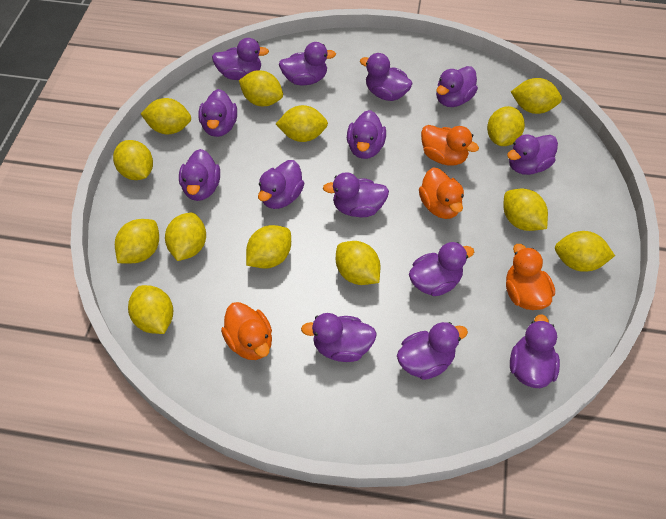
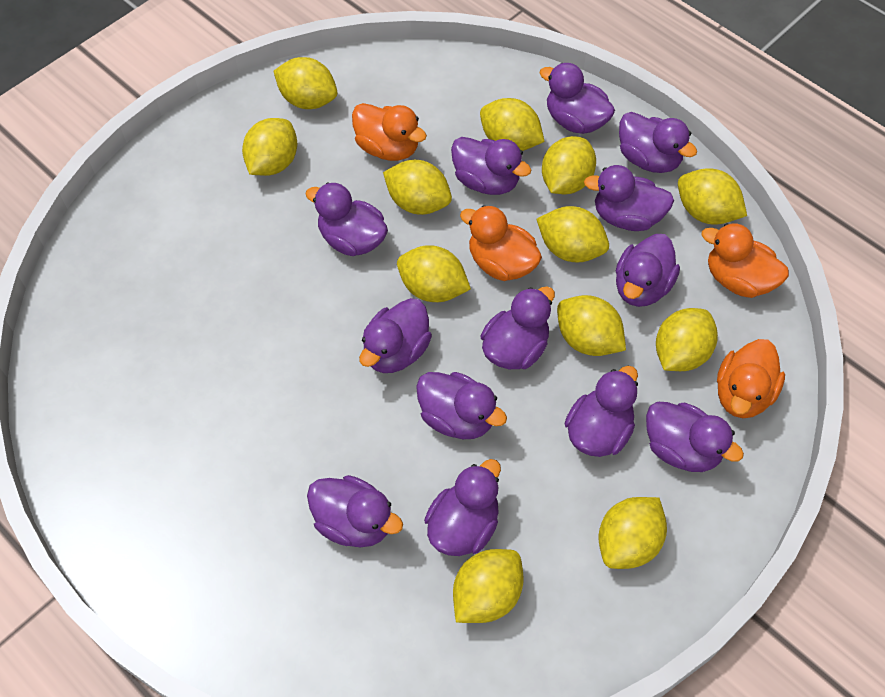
purple duck: [179,149,220,201] [198,89,237,137] [212,38,269,80] [258,160,304,209] [279,42,336,85] [301,313,377,362] [323,172,389,217] [347,110,386,159] [360,53,413,101] [397,322,468,380] [409,242,474,296] [436,66,478,107] [507,134,558,175] [510,314,560,388] = 14 -> [305,182,388,256] [307,475,403,547] [359,298,432,373] [416,372,507,439] [424,459,501,556] [451,137,531,195] [481,286,555,369] [539,63,615,134] [564,366,638,457] [584,165,674,231] [616,234,680,307] [619,112,697,173] [646,402,744,472] = 13
yellow lemon: [113,140,153,180] [115,219,159,263] [128,285,173,334] [141,98,191,134] [165,213,206,261] [239,70,283,106] [246,225,291,269] [276,105,328,142] [336,241,380,285] [487,106,525,146] [504,189,548,231] [511,78,562,114] [555,231,615,272] = 13 -> [242,118,297,176] [273,57,337,109] [383,160,452,215] [397,245,471,302] [453,549,524,623] [480,98,545,151] [537,206,609,263] [542,136,596,194] [557,295,626,356] [599,497,667,569] [656,308,718,371] [678,168,747,225] = 12

